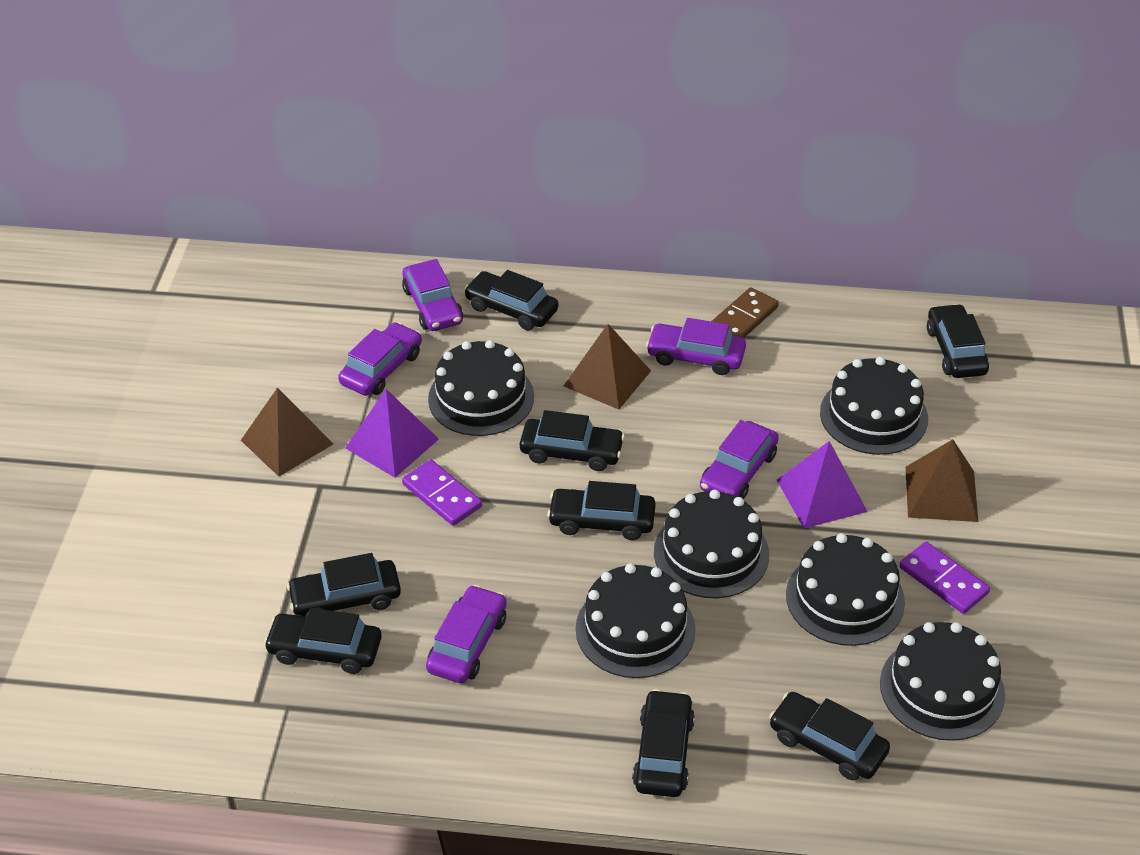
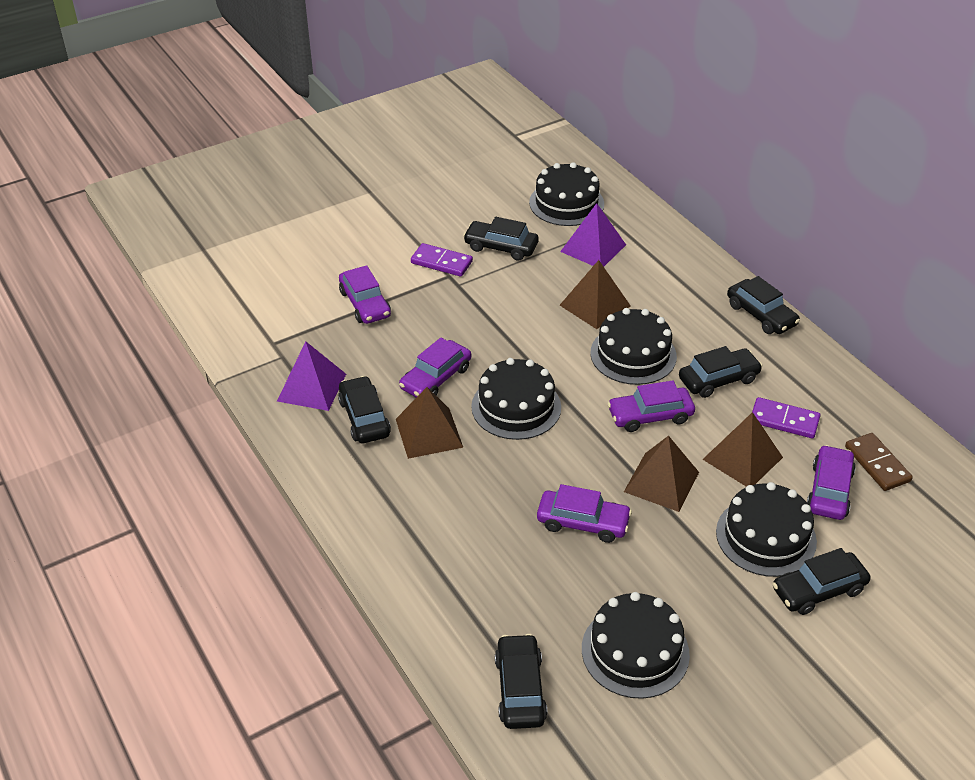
black cake: [428,340,534,436] [576,563,696,678] [654,490,769,598] [786,533,905,646] [820,357,928,455] [880,622,1005,741] = 6 -> [471,358,561,440] [529,162,604,226] [582,592,690,699] [590,308,677,385] [716,482,817,577] = 5
black car: [264,608,382,674] [287,553,401,617] [464,270,558,330] [520,410,625,471] [547,481,656,540] [632,689,695,797] [769,692,890,781] [927,304,989,378] = 8 -> [338,376,391,443] [463,217,539,261] [495,634,547,729] [679,346,763,398] [727,276,800,334] [773,548,870,615] = 6
brown pyramid: [241,387,333,477] [564,324,651,410] [906,439,978,522] = 3 -> [396,387,463,459] [560,260,631,329] [624,436,699,512] [702,412,783,487] = 4

